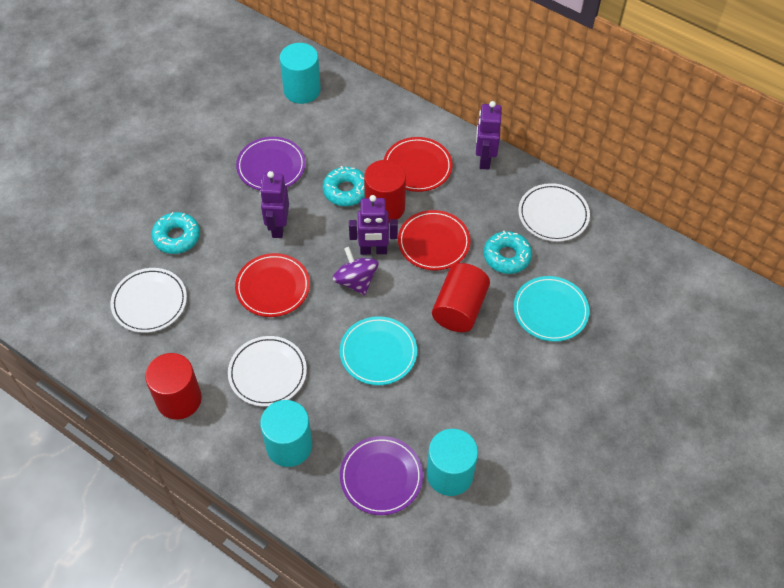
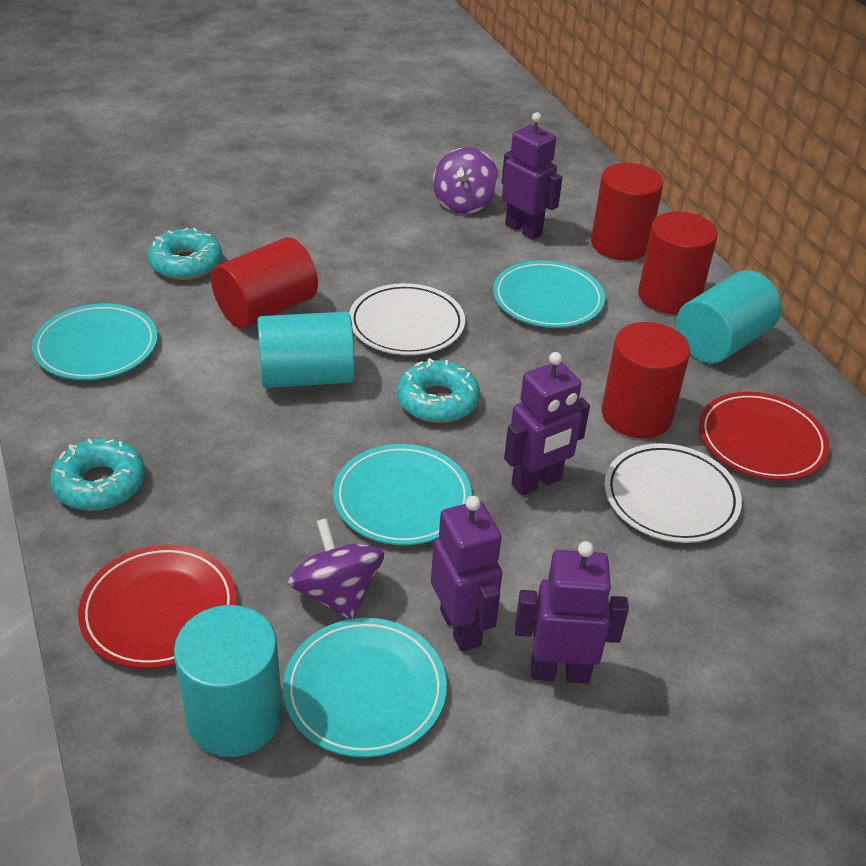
purple plate: [236,137,306,190] [340,436,423,515] = 2 -> none = 0
purple robot: [260,171,289,238] [349,195,398,255] [476,101,502,170] = 3 -> [431,496,502,652] [502,112,563,240] [504,352,590,496] [515,541,629,684] = 4
purple spinning top: [332,247,378,295] = 1 -> [288,518,384,620] [433,147,499,214] = 2
red cylinder: [145,353,202,420] [364,160,406,223] [432,263,490,332] = 3 -> [211,237,318,329] [591,163,663,260] [602,322,690,438] [638,211,718,315] = 4
red plate: [235,253,310,317] [384,137,452,192] [398,210,471,270] = 3 -> [78,545,236,669] [699,392,829,481] = 2
turquoise plate: [340,316,417,385] [514,276,590,342] = 2 -> [32,303,158,380] [283,618,447,758] [333,444,472,545] [493,260,605,328] = 4
white plate: [110,268,187,333] [228,336,307,407] [518,183,590,242] = 3 -> [349,283,465,355] [604,443,742,543] = 2

